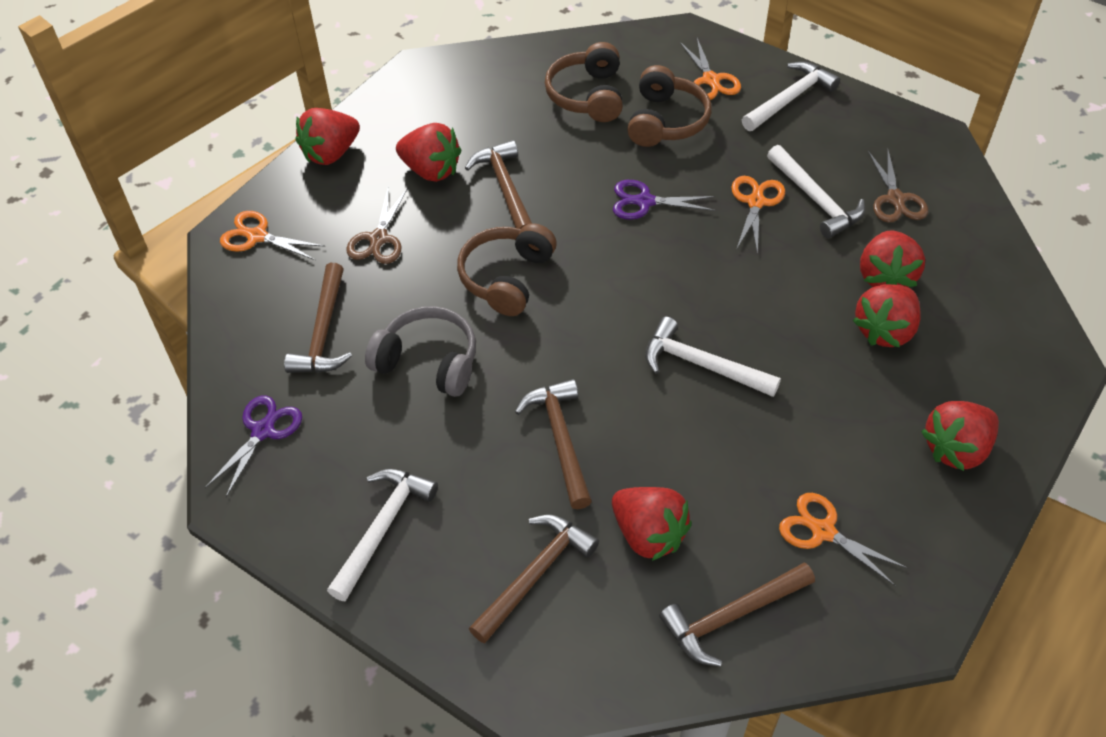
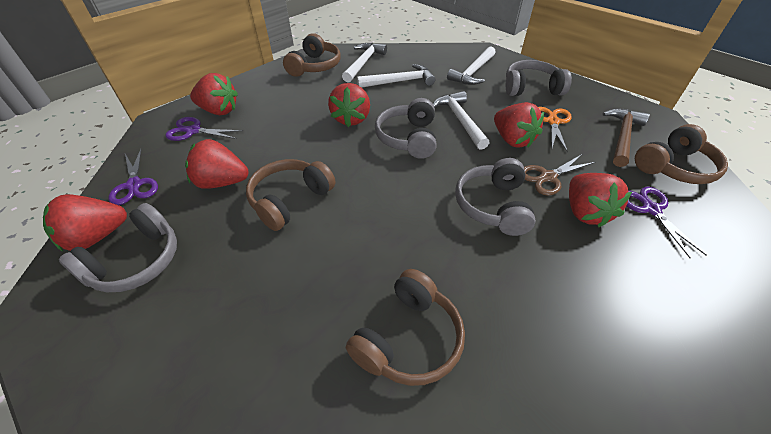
brown hammer: [284,263,352,373] [465,140,532,229] [469,515,599,644] [515,379,592,509] [659,562,815,667] = 5 -> [603,109,650,167] = 1
brown headphones: [457,223,557,316] [545,42,623,122] [627,65,711,147] = 3 -> [246,159,336,231] [283,33,341,77] [346,269,465,386] [635,124,728,184] = 4
brown scissors: [346,188,408,264] [868,148,928,223] = 2 -> [524,154,595,195] = 1
grey headphones: [365,306,476,397] = 1 -> [59,203,177,292] [375,98,437,159] [455,158,536,236] [506,60,572,96] = 4
orange scissors: [220,211,325,260] [680,38,741,100] [732,176,785,254] [779,493,908,586] = 4 -> [538,107,572,152] = 1
purple scissors: [205,396,302,497] [613,180,716,220] = 2 -> [108,148,158,205] [165,117,243,141] [626,187,707,258] = 3

